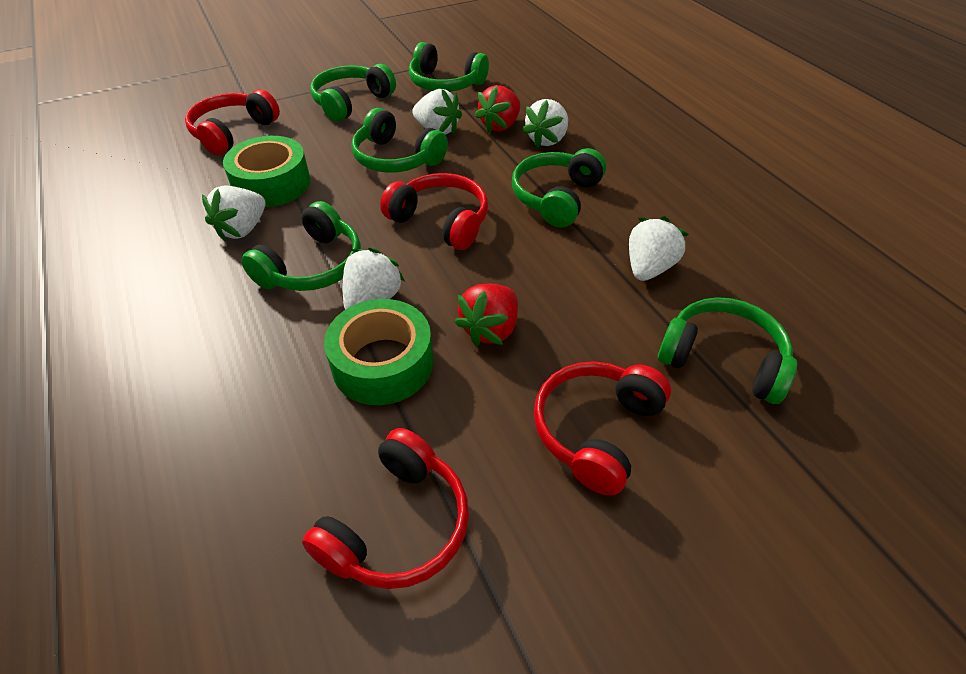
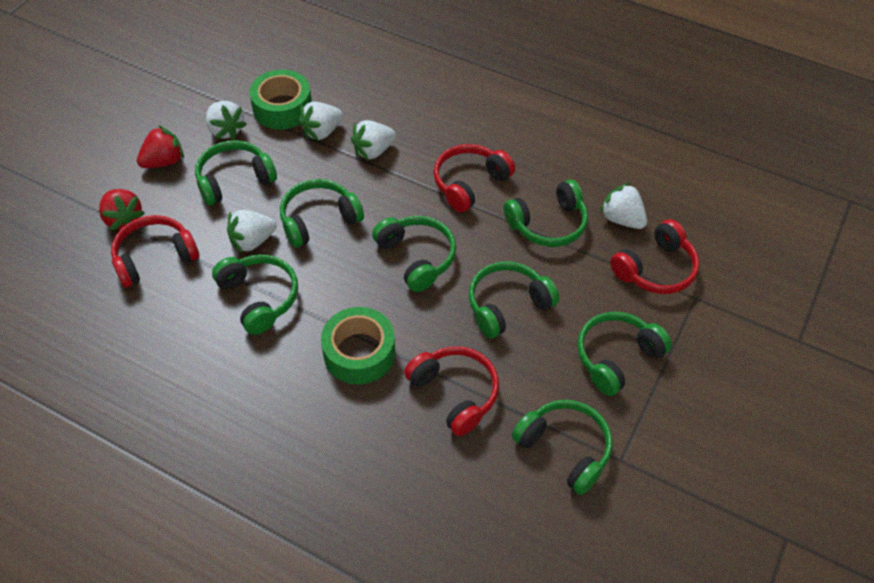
green headphones: [241,201,361,291] [310,64,396,122] [351,108,448,173] [409,42,489,92] [512,148,606,228] [658,297,797,404] = 6 -> [195,140,277,206] [212,254,298,335] [280,179,364,248] [372,216,456,292] [468,261,559,339] [504,179,588,247] [512,400,612,495] [577,312,672,396] = 8

